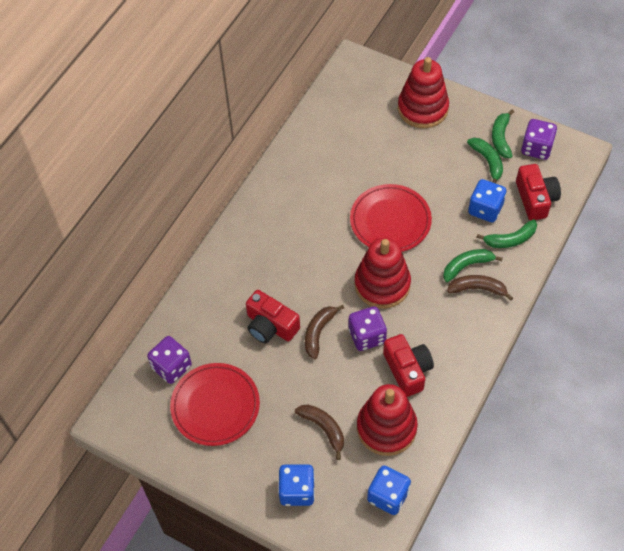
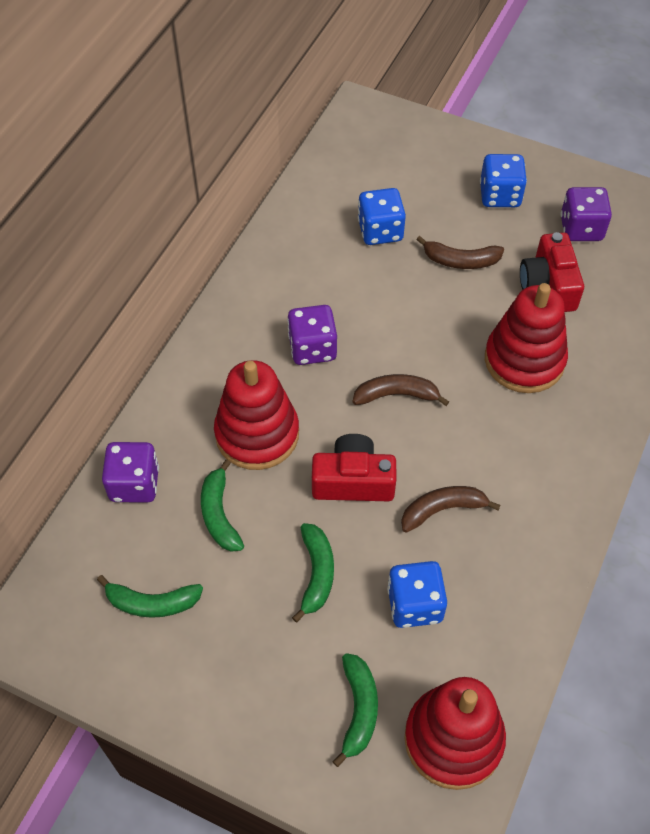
red camera: [246,290,300,343] [383,334,434,397] [516,164,561,220] = 3 -> [312,434,396,501] [520,232,584,312] = 2
red plate: [170,363,260,446] [350,184,432,252] = 2 -> none = 0

